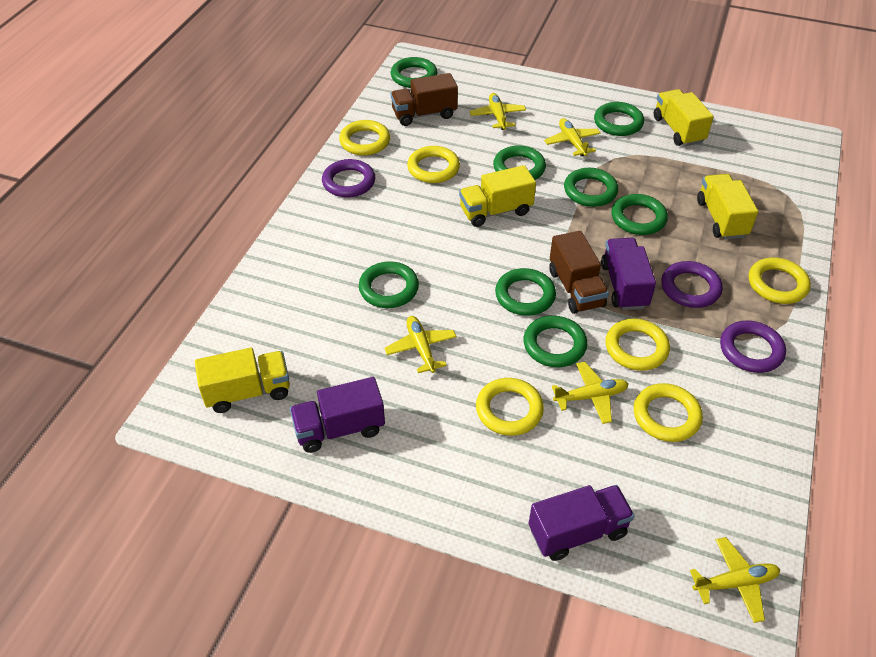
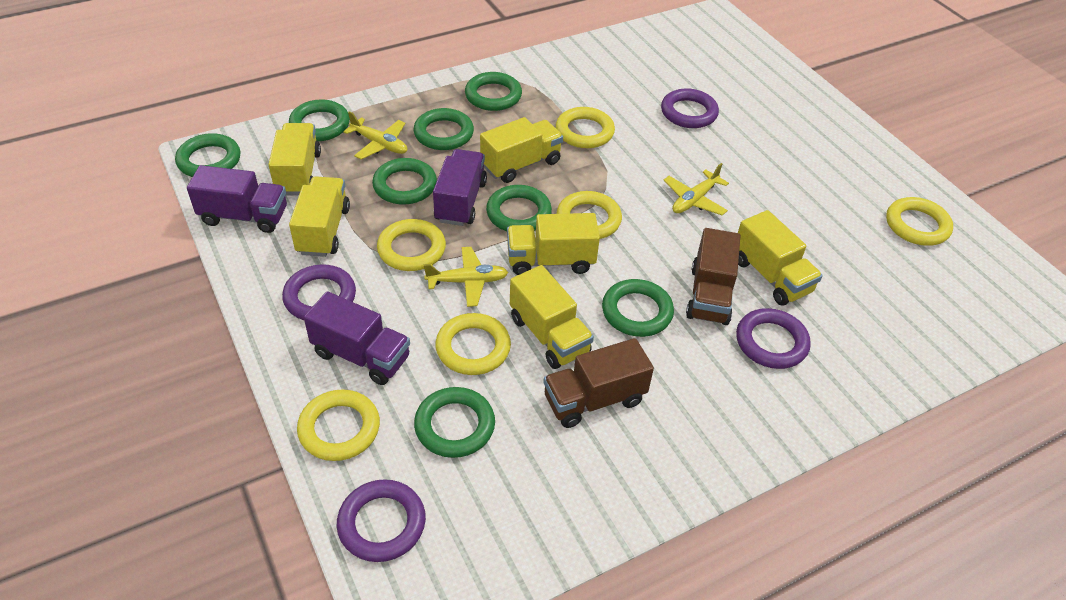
purple ring: [322,159,375,198] [661,261,723,308] [720,321,786,373] = 3 -> [282,264,356,320] [337,479,426,562] [661,88,719,128] [736,308,811,369] = 4
yellow plane: [385,316,457,373] [470,93,526,130] [544,118,601,157] [552,362,629,424] [690,537,780,623] = 5 -> [343,111,407,159] [424,247,508,307] [664,163,729,215] = 3
yellow truck: [195,348,290,413] [459,165,536,227] [654,89,714,146] [697,174,758,240] = 4 -> [269,123,321,195] [289,176,350,257] [480,117,563,183] [507,213,600,275] [510,265,594,369] [738,210,823,306] = 6

